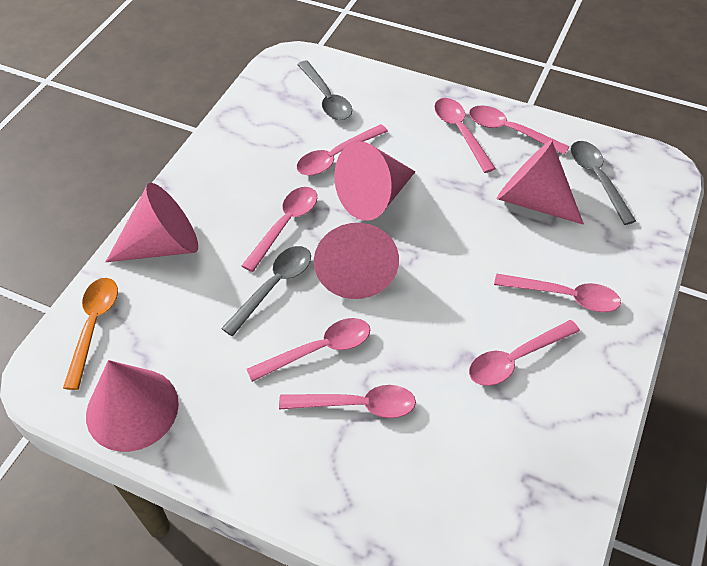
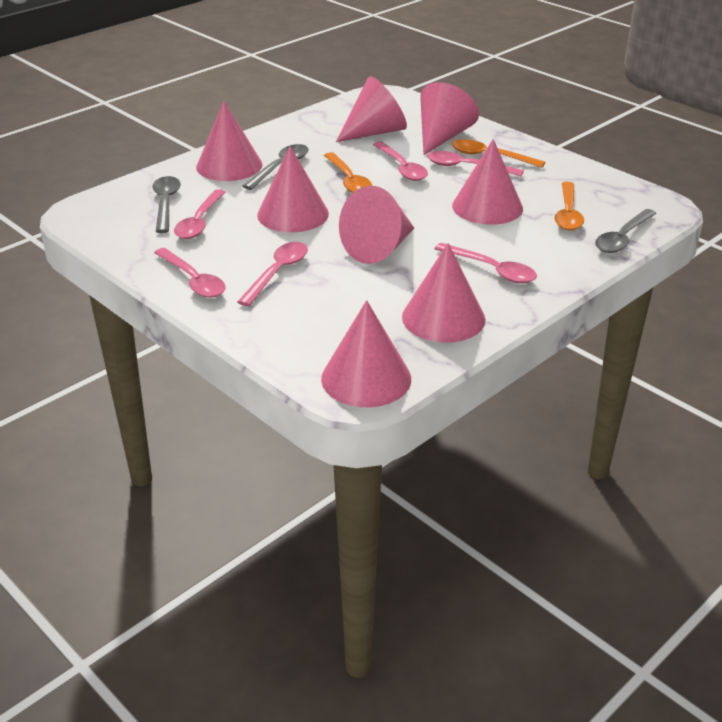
orange spoon: [63,278,118,390] = 1 -> [324,152,372,193] [452,139,545,168] [554,182,584,231] = 3
pink cone: [86,360,179,452] [106,183,198,262] [314,223,399,299] [334,141,415,221] [497,140,584,224] = 5 -> [196,101,262,181] [257,146,329,232] [321,300,411,407] [336,76,407,142] [339,186,414,264] [402,243,486,343] [420,82,479,155] [452,139,523,225] = 8
pink spoon: [242,187,317,272] [247,318,370,382] [279,385,416,418] [297,124,388,176] [434,98,496,173] [469,105,569,155] [469,320,580,386] [494,274,621,312] = 8 -> [154,248,226,298] [174,189,225,239] [237,242,308,306] [373,141,428,181] [427,151,524,177] [434,243,537,283] = 6

